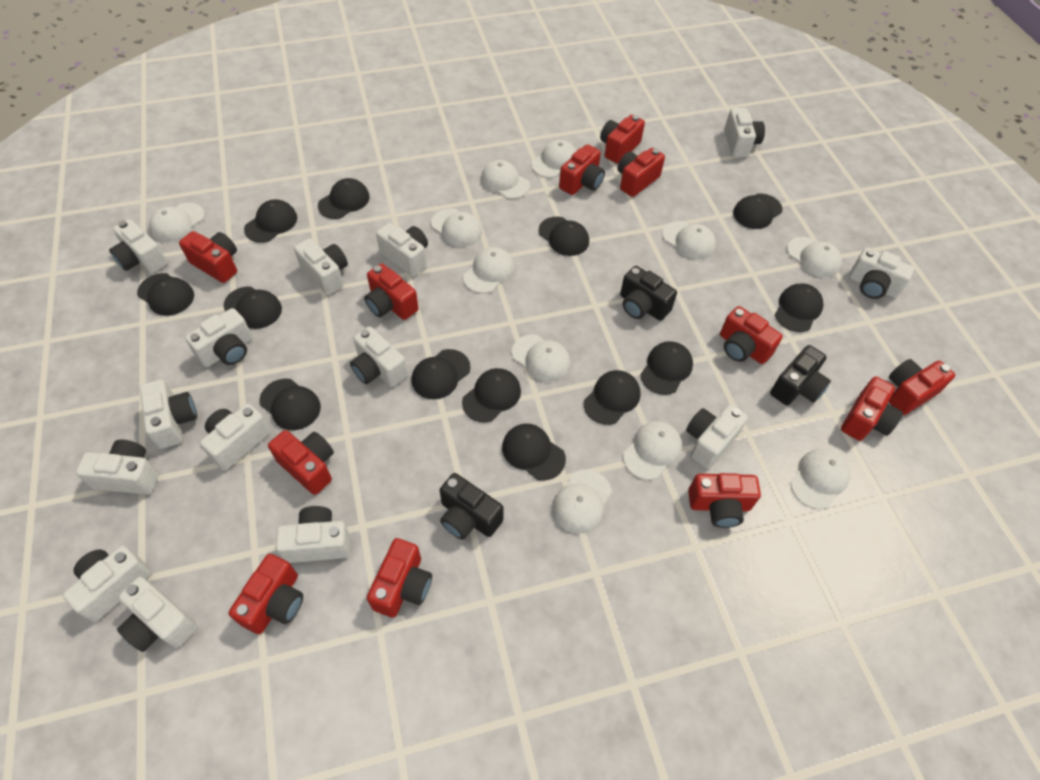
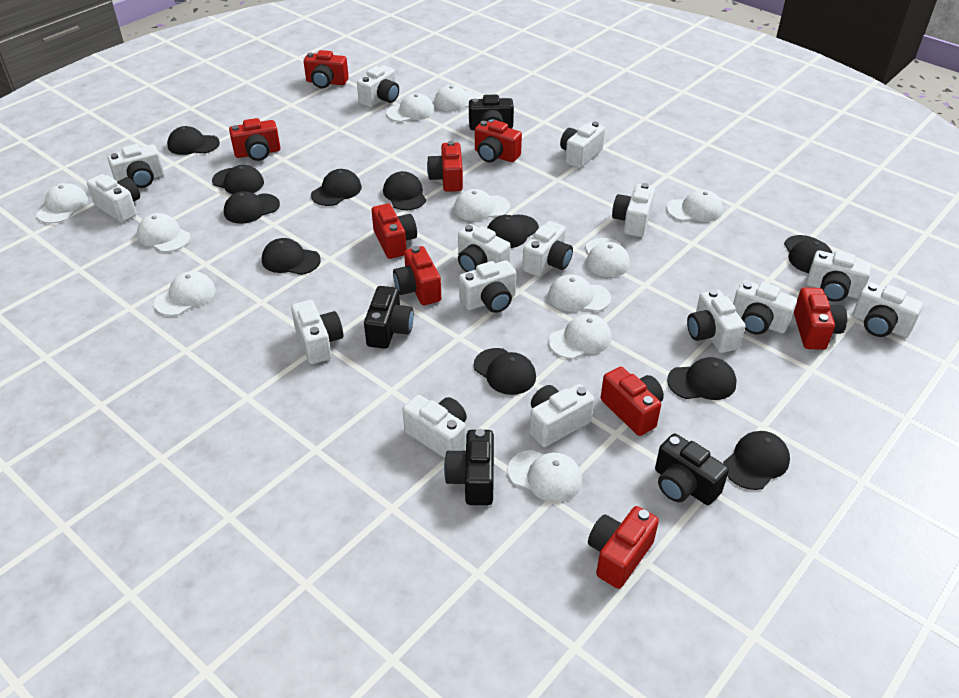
black camera: [440,473,504,540] [620,266,677,321] [770,345,831,406] = 3 -> [364,286,414,349] [444,429,494,505] [469,95,514,130] [655,433,729,505] = 4
black cap: [137,273,194,316] [224,286,282,329] [244,199,297,243] [259,378,321,430] [318,178,370,219] [412,349,471,399] [462,368,521,422] [502,424,566,481] [538,217,589,256] [584,370,641,425] [640,341,693,395] [733,194,782,229] [775,283,824,332] = 13 -> [167,126,220,155] [212,165,264,194] [224,191,280,224] [262,238,321,275] [311,169,362,206] [383,171,426,210] [474,348,536,395] [487,215,539,248] [667,357,737,400] [723,431,790,490] [784,235,832,273] = 11
red camera: [179,231,237,283] [229,554,303,634] [268,430,334,495] [364,263,419,320] [367,538,432,618] [559,144,605,195] [600,115,645,164] [618,148,665,197] [688,473,761,528] [720,306,783,364] [841,377,903,441] [889,359,955,415] = 12 -> [229,118,280,161] [304,50,349,88] [372,204,417,259] [393,246,441,305] [427,141,463,192] [475,120,522,163] [588,506,659,589] [601,367,664,436] [794,288,847,350] = 9
white camera: [63,546,152,622] [76,440,159,495] [109,219,168,274] [117,577,197,652] [139,380,197,449] [185,308,252,367] [200,404,270,470] [276,506,350,563] [294,238,348,295] [350,326,408,387] [376,223,428,276] [686,404,748,469] [724,108,765,157] [849,247,914,299] = 14 -> [87,174,140,222] [108,144,164,188] [291,300,343,364] [357,65,399,107] [403,395,467,458] [458,224,511,272] [459,260,516,313] [522,221,573,277] [530,384,594,447] [560,122,605,168] [612,183,655,237] [687,289,746,353] [733,280,797,335] [806,250,872,302] [853,282,923,337] = 15

